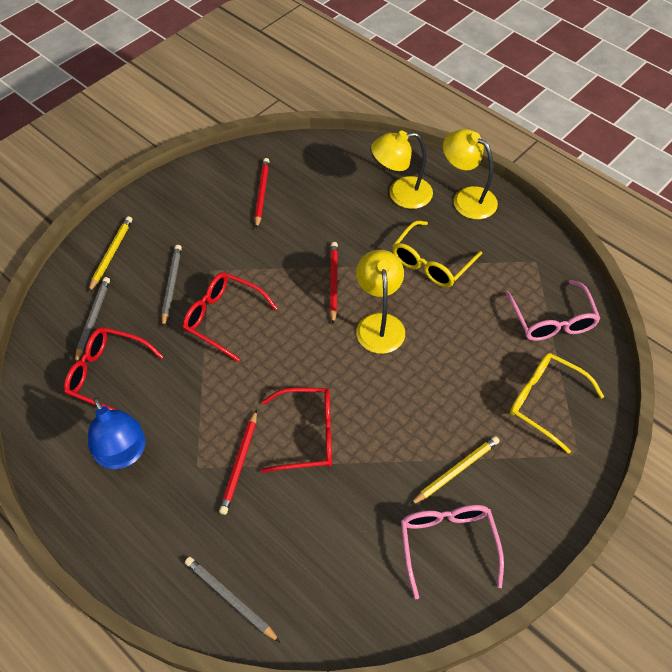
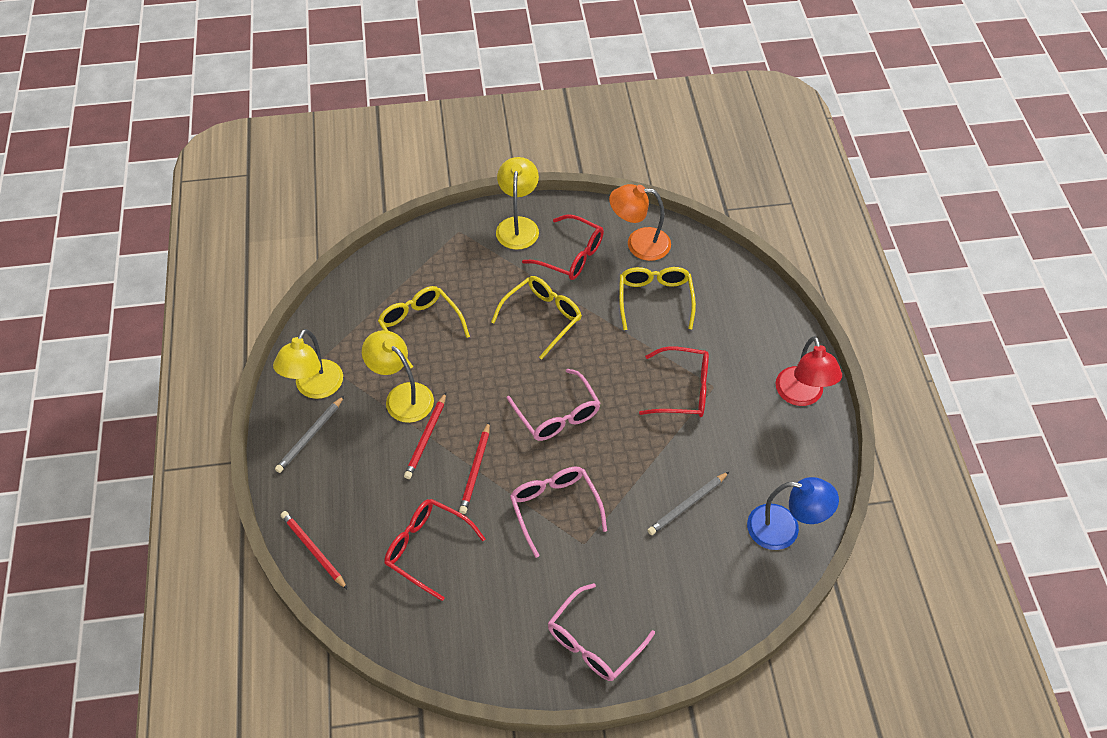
grey pencil: [75,277,110,363] [162,245,182,327] [185,557,280,642] = 3 -> [275,396,344,473] [647,472,729,535] = 2
orange lamp: none = 0 -> [609,184,671,261] = 1
pink glasses: [401,505,504,599] [505,280,601,341] = 2 -> [507,369,600,441] [510,467,607,558] [548,583,655,681] = 3
red lamp: none = 0 -> [775,336,842,406] = 1
yellow glasses: [392,221,482,287] [510,353,604,454] = 2 -> [378,286,470,369] [491,276,582,359] [619,267,696,330] = 3
yellow pencil: [89,216,132,292] [410,436,500,505] = 2 -> none = 0

